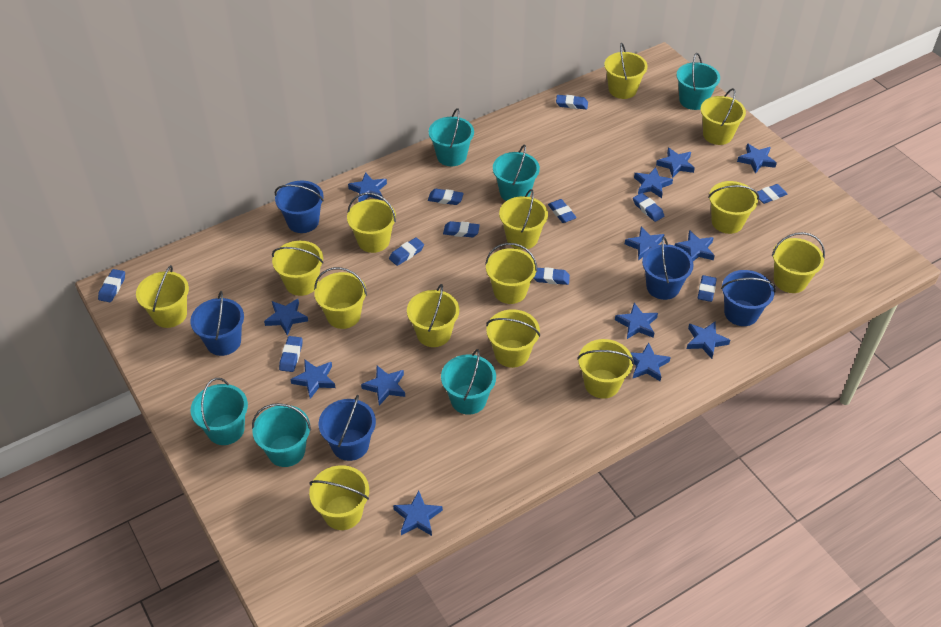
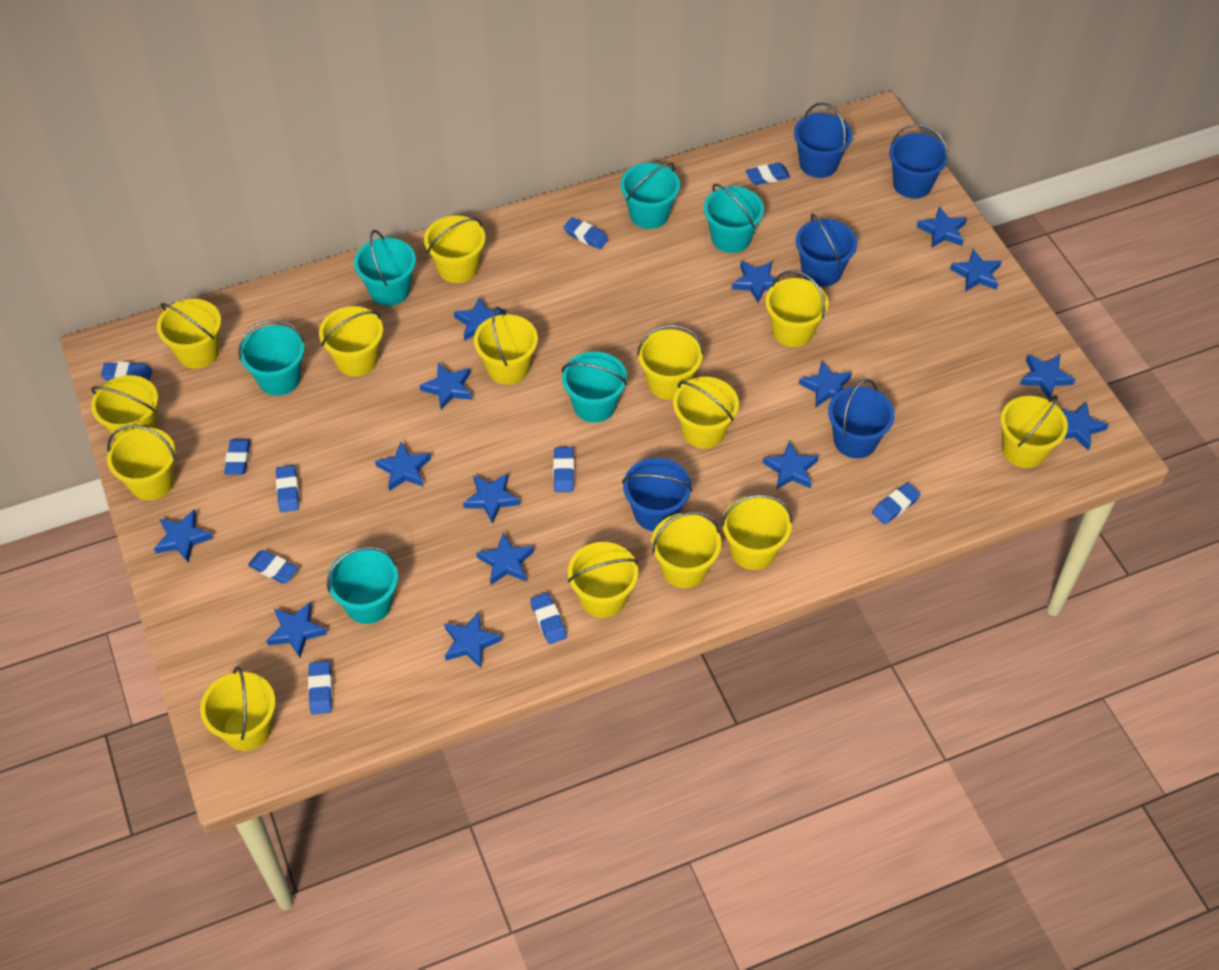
blue eraser: [98,269,125,302] [279,336,303,372] [389,237,424,266] [428,189,464,205] [443,221,480,237] [534,267,570,285] [548,199,577,223] [556,95,588,109] [633,193,664,222] [698,275,717,302] [757,184,787,204] = 11 -> [101,362,152,381] [224,439,251,475] [248,550,298,584] [276,465,299,512] [308,661,332,714] [530,592,567,644] [553,447,574,492] [564,217,609,249] [746,163,790,185] [872,483,921,524] = 10
blue star: [264,299,308,335] [290,359,335,399] [348,172,387,202] [361,366,405,406] [393,491,443,536] [615,303,658,339] [625,227,665,260] [630,343,671,381] [634,167,673,198] [656,147,695,178] [675,230,715,261] [687,322,730,359] [737,143,777,174] = 13 -> [154,510,213,562] [266,602,327,658] [375,442,431,491] [420,363,472,410] [444,612,502,668] [454,297,506,341] [463,473,520,523] [476,532,534,585] [732,261,779,303] [763,441,819,490] [799,360,852,407] [917,207,967,247] [950,249,1001,292] [1020,355,1075,399] [1060,401,1109,451] = 15

